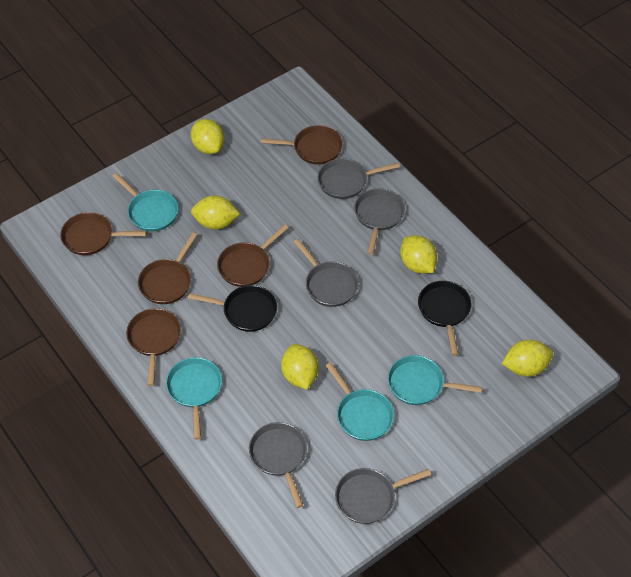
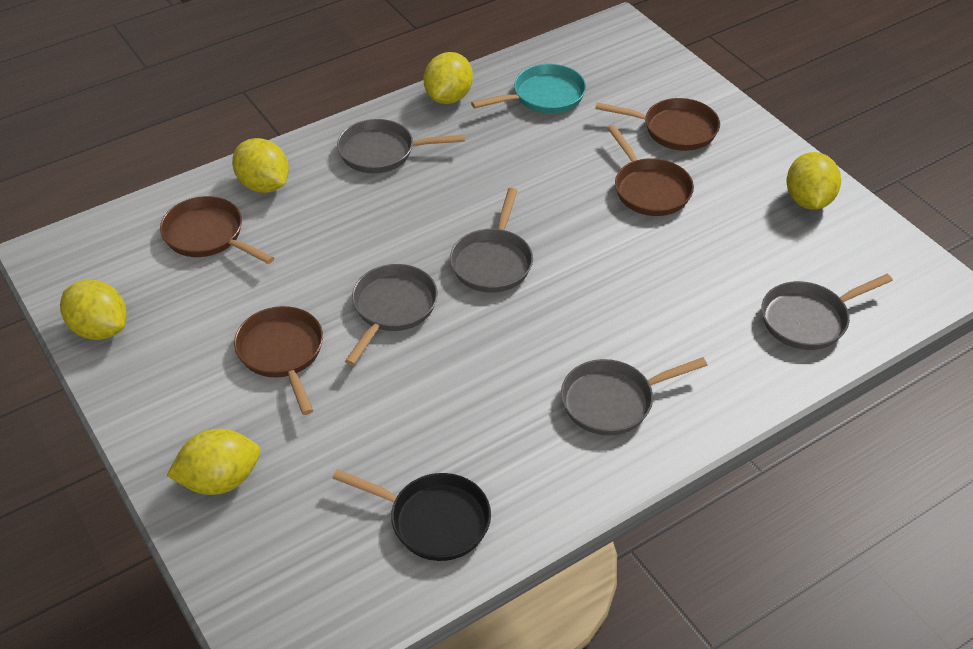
black pan: [188,285,277,332] [418,281,472,356] = 2 -> [333,469,491,561] = 1
brown pan: [60,212,147,255] [126,308,181,386] [138,233,197,304] [217,224,289,287] [261,125,343,165] = 5 -> [160,196,274,264] [234,306,323,415] [595,98,720,151] [607,125,694,216] = 4
turquoise pan: [112,173,178,232] [166,357,222,440] [325,362,394,441] [388,355,482,405] = 4 -> [471,64,586,114] = 1

